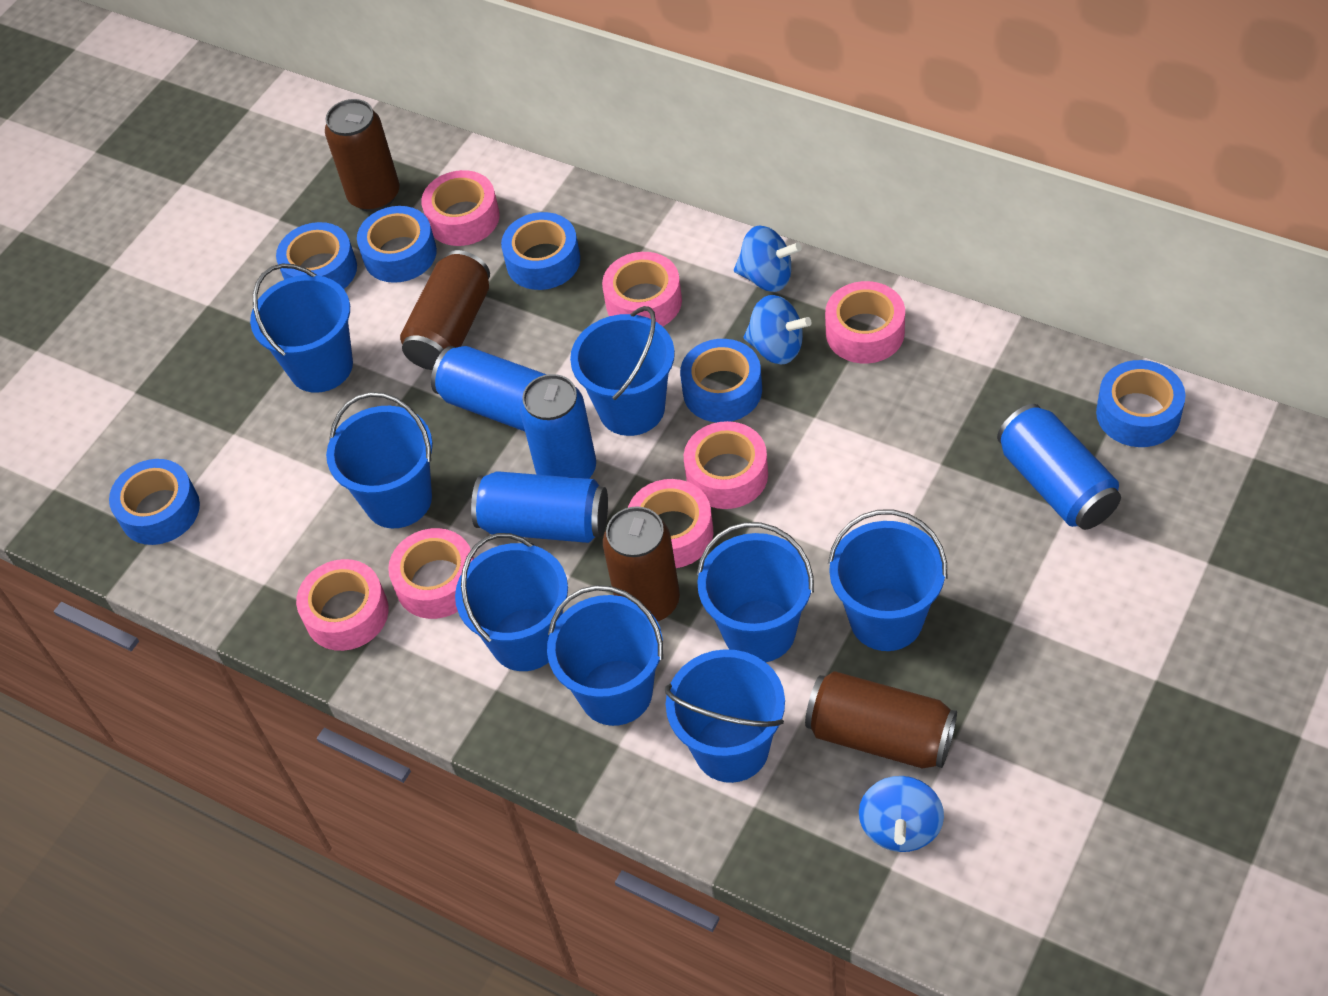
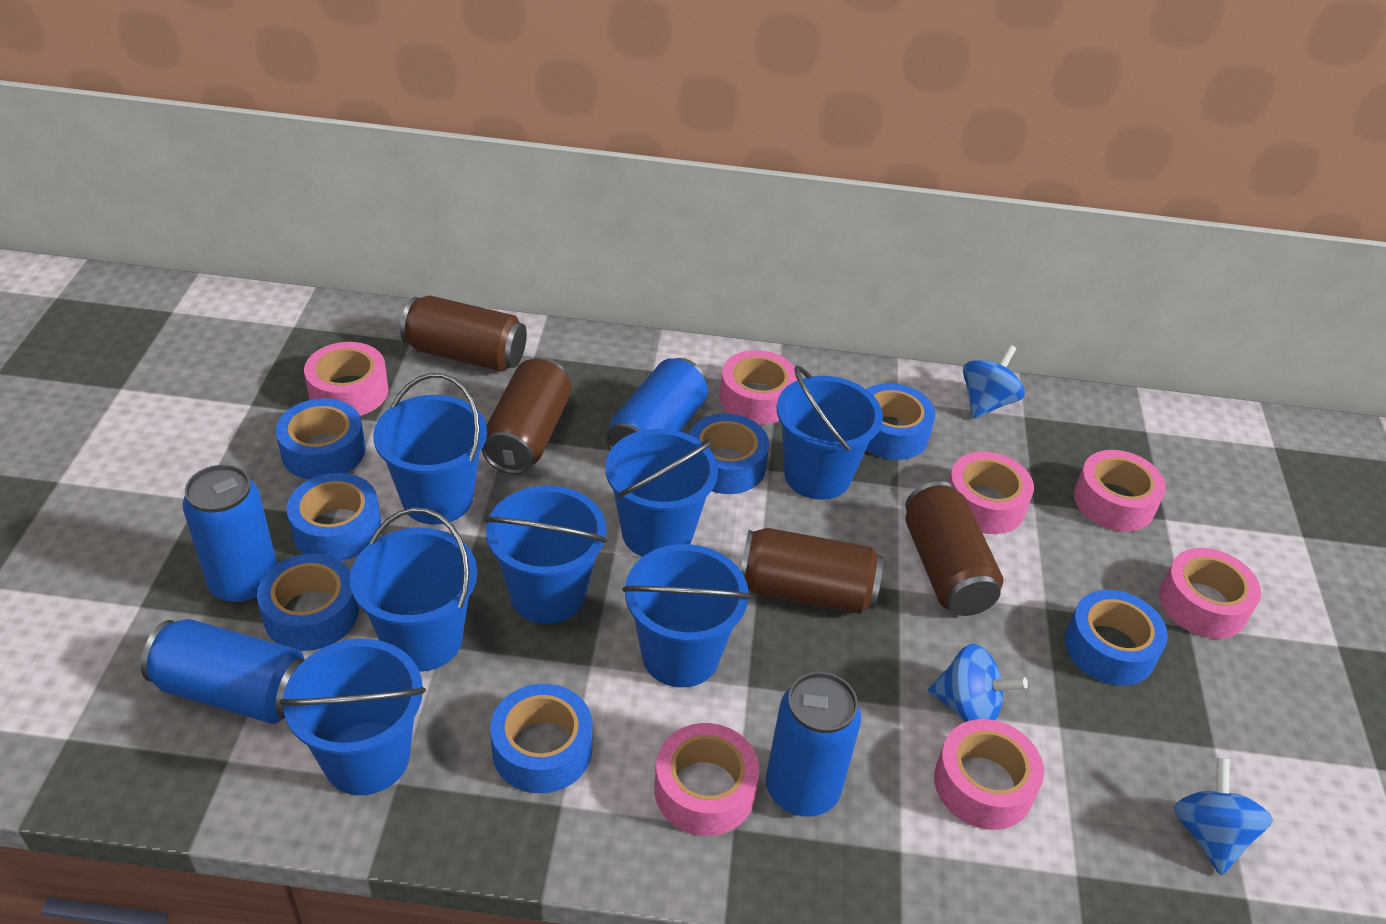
blue bucket: [250,264,353,393] [326,392,433,528] [455,533,568,671] [547,585,663,726] [570,306,675,436] [665,649,785,783] [697,522,814,662] [828,509,947,651] = 8 -> [279,639,426,795] [350,507,477,672] [373,373,487,525] [484,485,607,624] [605,429,718,557] [622,544,751,687] [777,366,883,500] = 7
blue tape: [109,459,200,545] [276,222,357,289] [357,206,437,283] [501,212,580,290] [680,339,762,423] [1096,360,1186,447] = 6 -> [257,553,359,651] [276,399,365,479] [287,473,381,561] [490,684,593,793] [689,413,769,494] [866,383,935,460] [1065,590,1168,685] = 7

